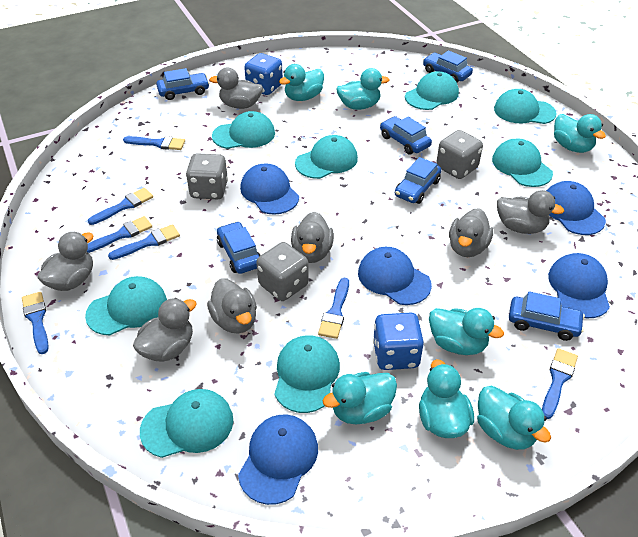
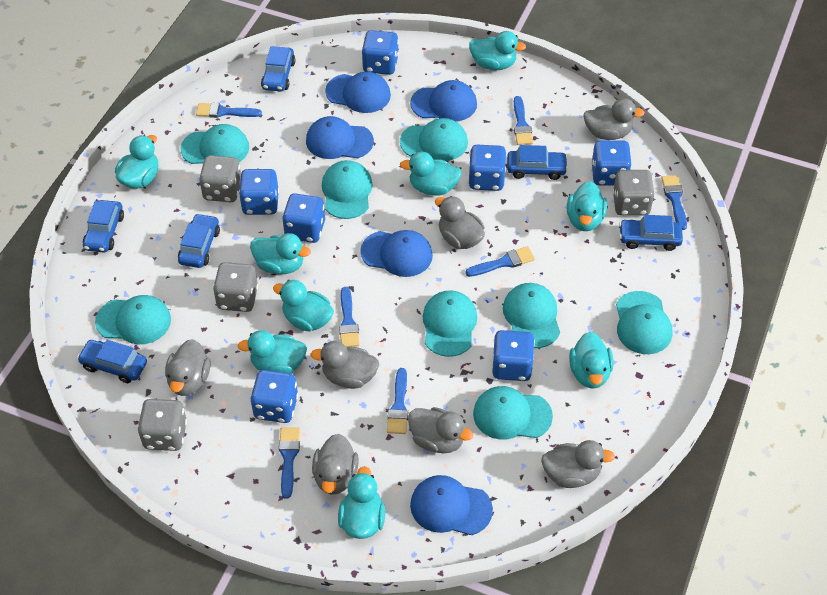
blue dice: [244,53,283,95] [373,312,424,370] = 2 -> [239,169,279,215] [250,370,298,423] [282,193,325,243] [362,30,399,75] [468,145,506,191] [492,330,535,381] [591,140,632,186] = 7
grey dice: [186,153,228,199] [256,242,309,301] [436,130,483,179] = 3 -> [137,399,187,451] [199,155,241,202] [213,262,258,312] [613,170,655,216] = 4
turquoise duck: [279,64,324,101] [322,372,397,425] [336,68,390,110] [419,359,474,438] [429,308,504,355] [477,386,551,450] [554,114,606,153] = 7 -> [115,135,158,189] [238,330,307,373] [250,233,311,274] [273,280,334,331] [338,466,385,539] [400,152,462,196] [469,31,526,70] [567,181,607,231] [569,332,613,389] = 9

